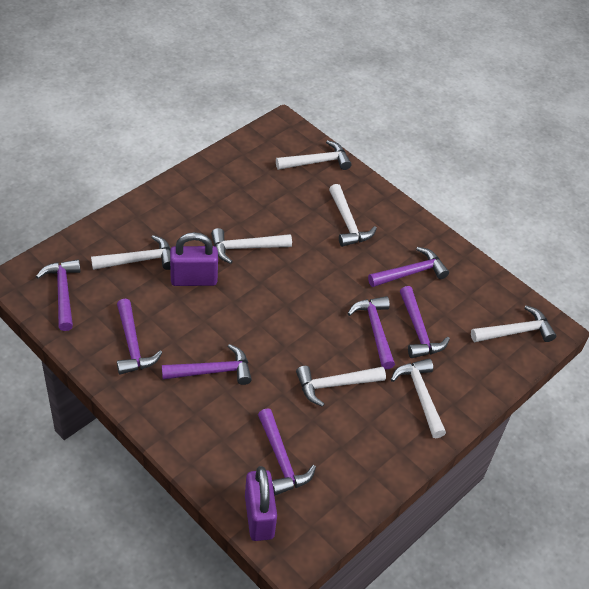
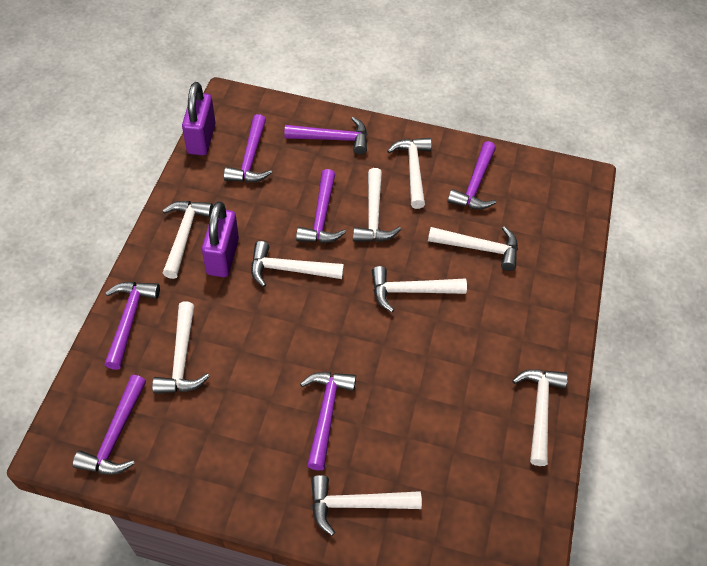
white hammer: [91,235,171,270] [211,228,292,264] [276,140,351,170] [296,366,386,407] [329,184,377,247] [391,359,446,438] [471,306,556,342] = 7 -> [152,302,210,394] [162,201,213,279] [251,241,344,287] [311,475,422,536] [353,168,401,242] [372,266,467,312] [387,138,432,209] [428,226,518,271] [512,370,568,466] = 9

